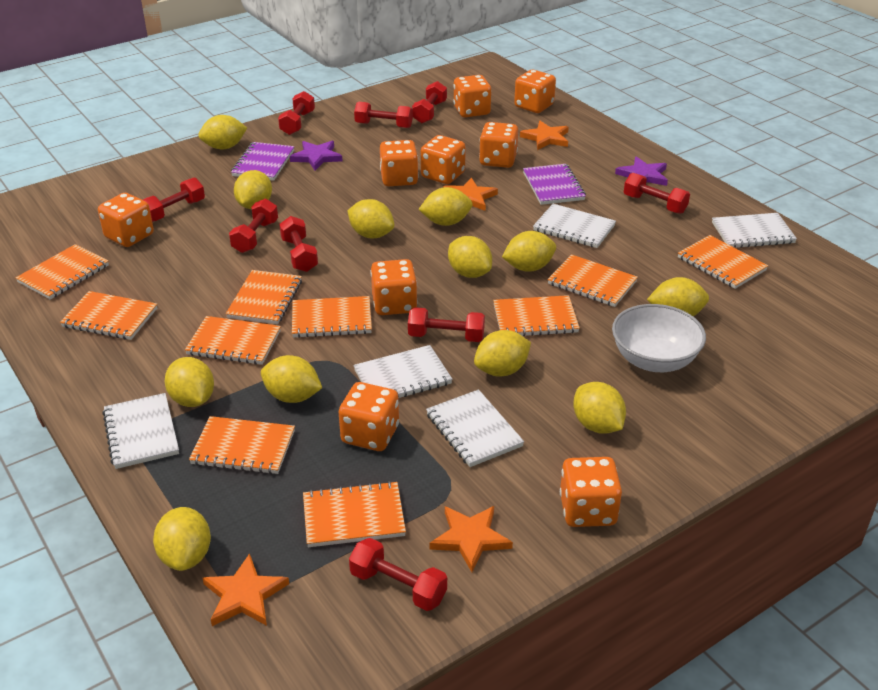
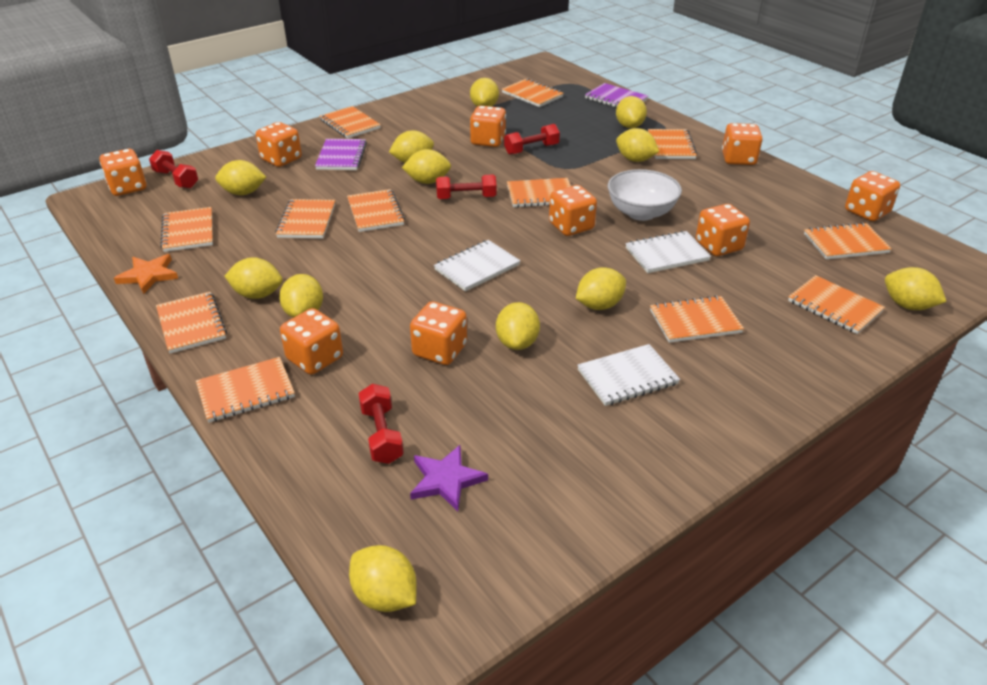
orange notebook: [16,244,109,300] [60,291,157,340] [185,316,281,365] [189,416,295,474] [226,270,302,324] [292,296,372,338] [303,481,406,547] [493,295,580,336] [547,254,638,307] [678,235,768,289] = 10 -> [156,292,227,354] [160,207,213,252] [196,357,295,423] [275,199,335,238] [320,106,381,139] [347,189,405,232] [502,78,564,107] [507,178,571,208] [648,129,698,159] [650,296,744,343] [788,275,885,334] [804,222,892,259] = 12
orange star: [203,553,289,626] [430,506,513,572] [443,178,498,211] [520,121,569,150] = 4 -> [114,254,178,294] = 1
purple star: [290,141,343,171] [615,157,668,186] = 2 -> [410,445,488,511] = 1
red dumbbell: [143,178,205,222] [229,199,278,253] [278,91,315,135] [279,216,318,272] [349,538,447,611] [354,102,413,128] [408,307,485,342] [412,81,447,123] [624,173,690,214] = 9 -> [149,150,198,189] [359,384,404,464] [436,174,497,199] [504,124,560,155] = 4
white notebook: [102,393,179,469] [353,345,452,399] [426,389,524,467] [533,204,616,248] [712,213,797,248] = 5 -> [434,240,520,291] [577,344,680,406] [626,231,711,273] = 3

